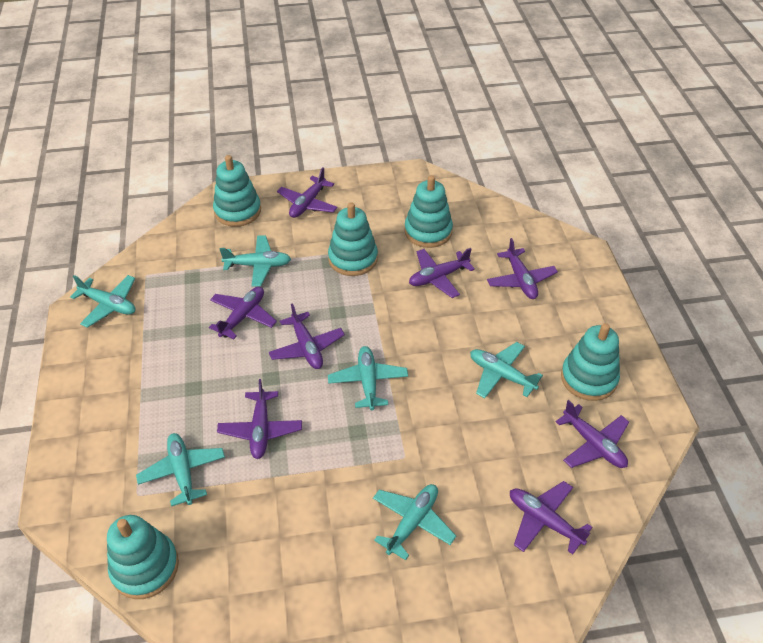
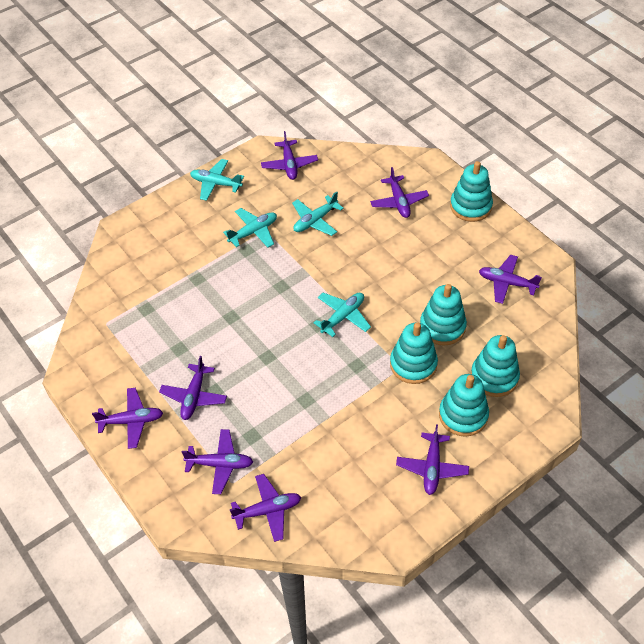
turquoise plane: [70,275,136,328] [136,433,225,506] [219,235,291,287] [328,346,408,410] [373,484,456,560] [470,342,543,398] = 6 -> [190,159,244,201] [223,208,277,248] [292,192,344,236] [314,293,371,337] = 4

